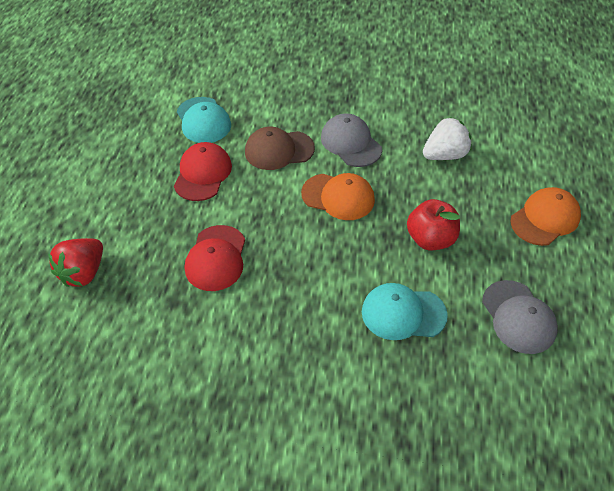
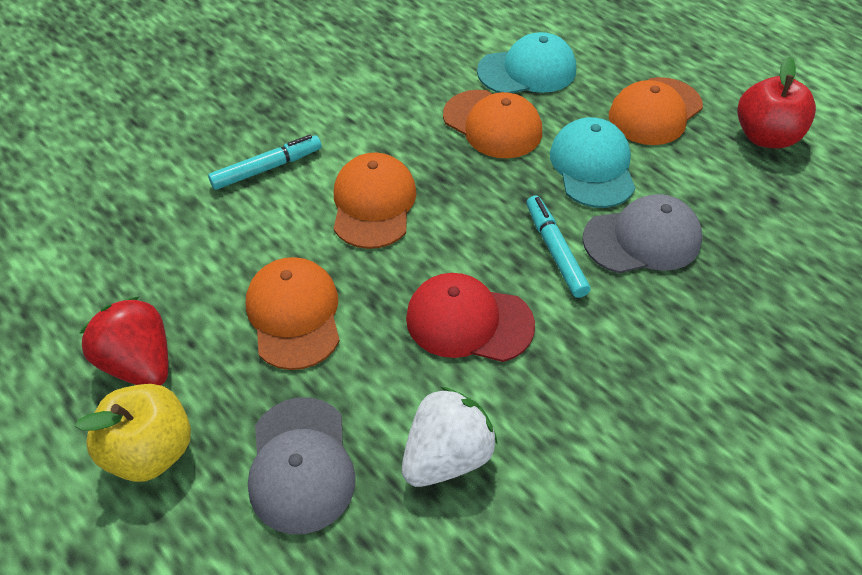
brown cap: [245,126,315,170] = 1 -> none = 0
orange cap: [301,173,375,220] [510,187,581,246] = 2 -> [246,257,340,370] [334,153,416,249] [443,90,542,158] [609,77,703,145] = 4
red cap: [174,142,232,201] [185,225,245,291] = 2 -> [406,273,535,362] = 1
turquoise marker: none = 0 -> [208,135,322,190] [527,195,591,298] = 2
yellow apple: none = 0 -> [75,384,191,482] = 1

